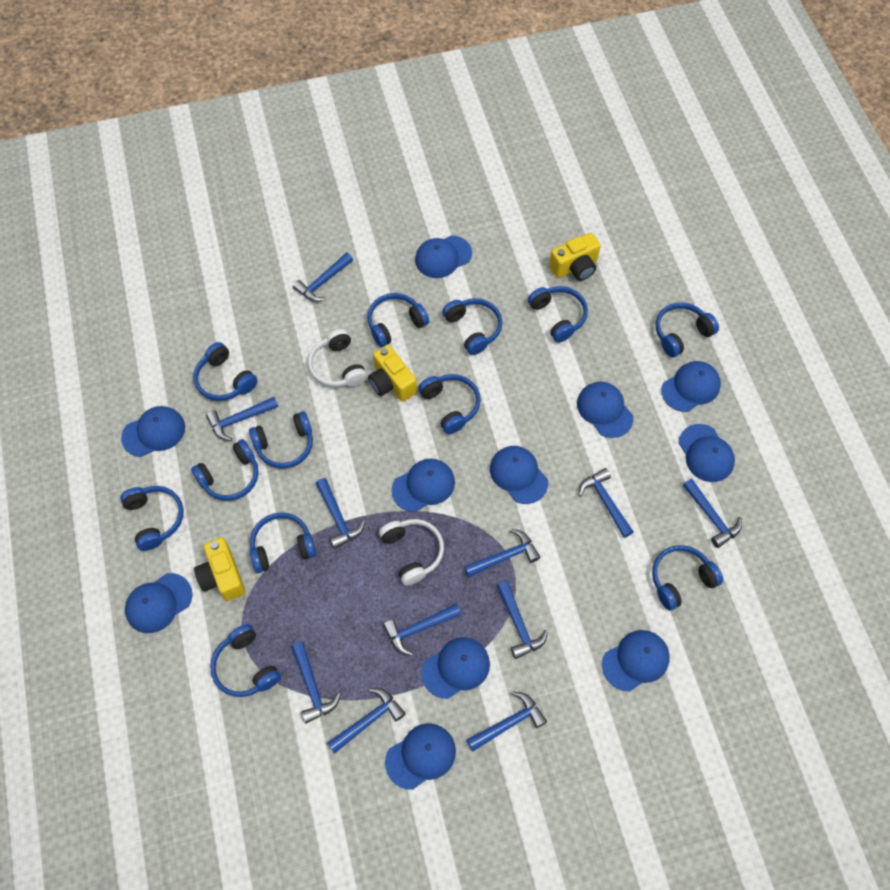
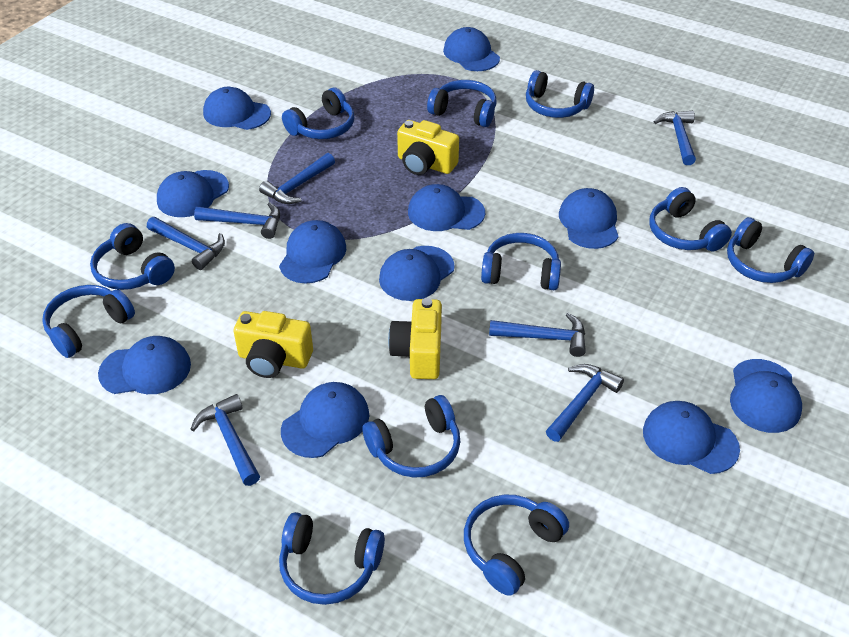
blue hammer: [206,397,278,441] [291,642,341,724] [293,252,353,302] [316,478,365,549] [327,688,406,754] [383,604,461,656] [464,529,540,577] [467,692,547,751] [497,581,548,659] [579,468,634,538] [683,479,742,548] = 11 -> [147,217,225,270] [191,394,260,486] [194,202,280,239] [259,153,335,204] [489,313,586,357] [546,364,624,442] [654,111,696,165] = 7
blue headphones: [120,486,184,551] [191,439,259,501] [194,342,257,401] [210,624,281,697] [249,411,313,468] [250,512,316,573] [367,293,429,347] [418,374,481,434] [442,298,502,355] [528,286,588,342] [652,545,723,611] [656,302,719,357] = 12 -> [42,285,135,358] [90,223,175,290] [279,512,385,605] [282,88,354,139] [363,395,460,478] [427,80,497,127] [464,495,569,596] [481,233,561,290] [526,70,594,118] [649,187,732,251] [727,217,814,283] = 11
white headphones: [308,329,367,387] [379,519,444,586] = 2 -> none = 0

